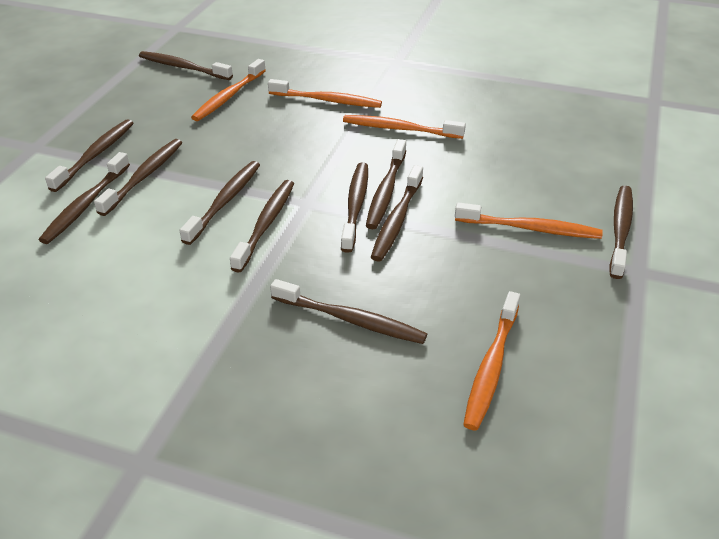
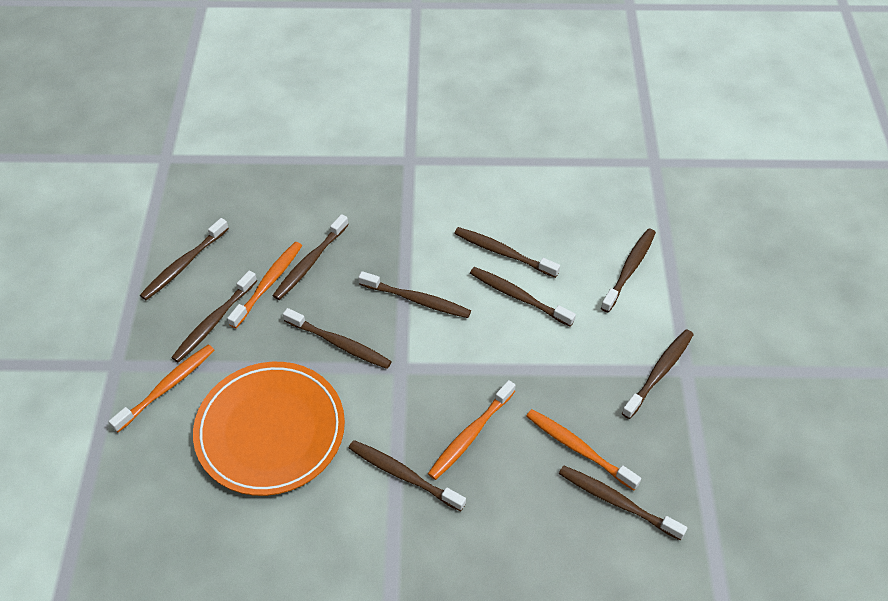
orange plate: none = 0 -> [193,362,345,496] = 1
orange toothbrush: [191,59,266,121] [268,79,382,108] [343,115,466,139] [455,202,603,239] [463,291,520,431] = 5 -> [109,344,214,432] [227,242,302,328] [428,380,516,480] [526,409,641,490] = 4

